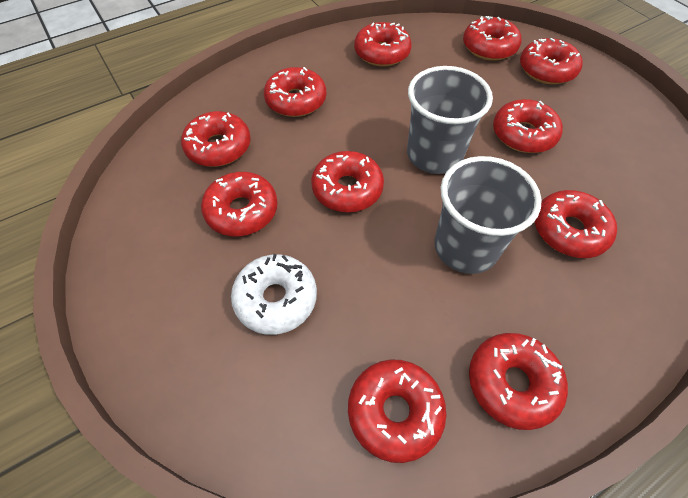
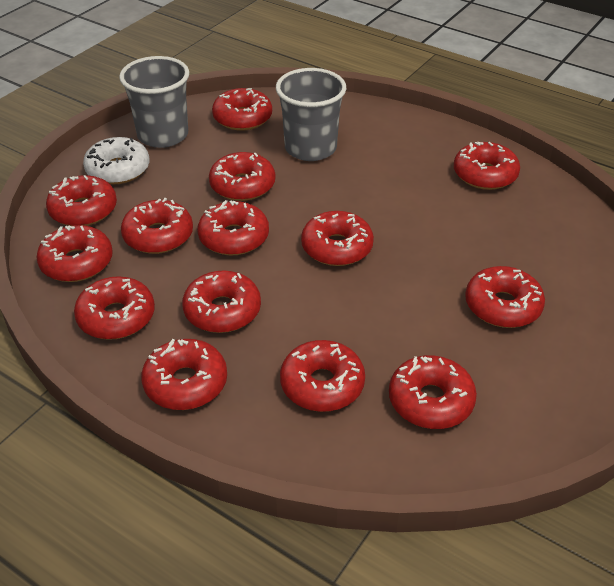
red donut: [181,111,251,167] [201,172,278,236] [264,67,326,117] [311,151,384,212] [348,359,447,463] [354,22,412,67] [463,16,522,61] [469,333,568,430] [493,99,563,153] [520,38,583,85] [535,190,617,258] = 11 -> [36,225,113,282] [46,175,117,226] [74,276,155,340] [121,198,193,254] [141,339,227,410] [182,270,261,333] [197,200,269,255] [209,152,275,201] [212,88,272,131] [280,340,365,412] [301,211,374,266] [389,355,477,429] [454,142,520,190] [465,266,545,328] = 14

